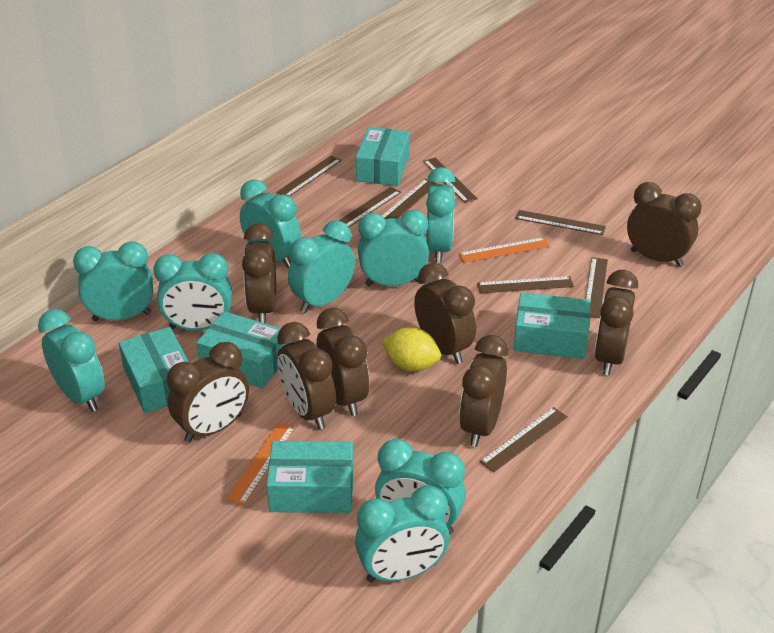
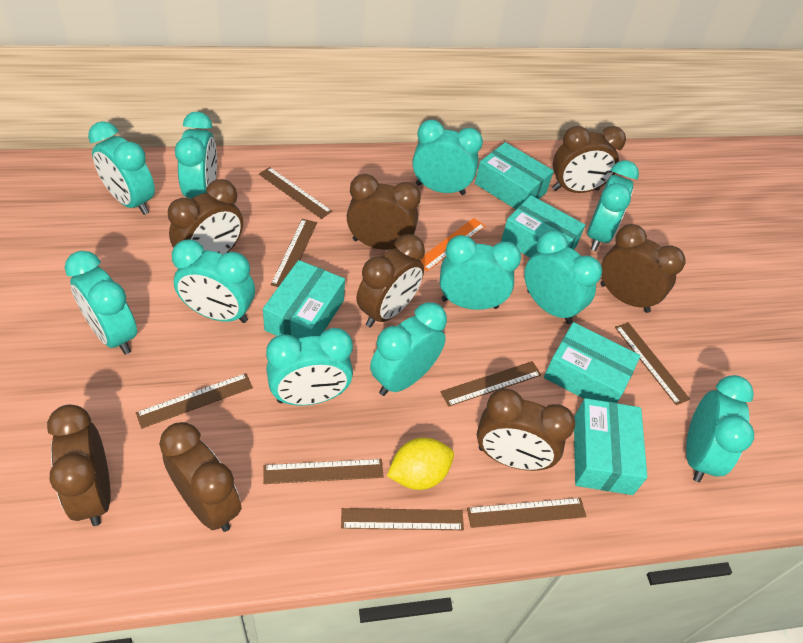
orange ruler: [226,422,296,505] [459,237,550,263] = 2 -> [420,218,485,271] = 1
turquoise clock: [38,309,105,412] [73,241,153,321] [153,253,232,331] [240,179,301,268] [288,220,355,313] [355,485,449,582] [358,210,429,286] [375,439,466,534] [426,167,455,263] = 9 -> [65,251,137,355] [88,121,155,215] [172,239,255,323] [175,111,217,199] [266,328,353,406] [370,302,447,396] [412,120,483,195] [440,235,521,310] [524,230,602,324] [587,160,639,251] [686,375,754,482] = 11

